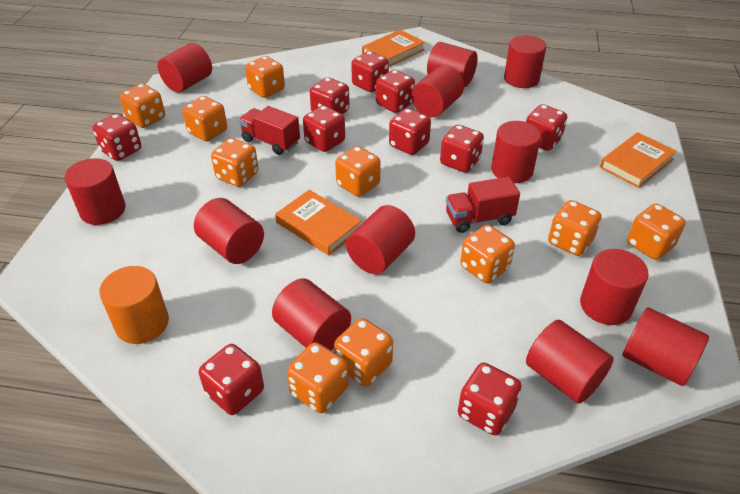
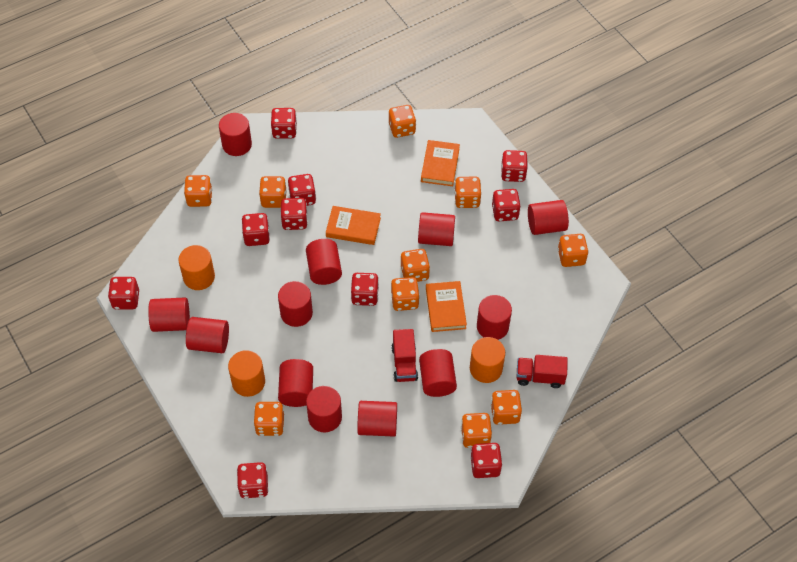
orange cylinder: [99,266,169,344] = 1 -> [178,245,215,290] [228,350,265,397] [470,337,505,383] = 3

